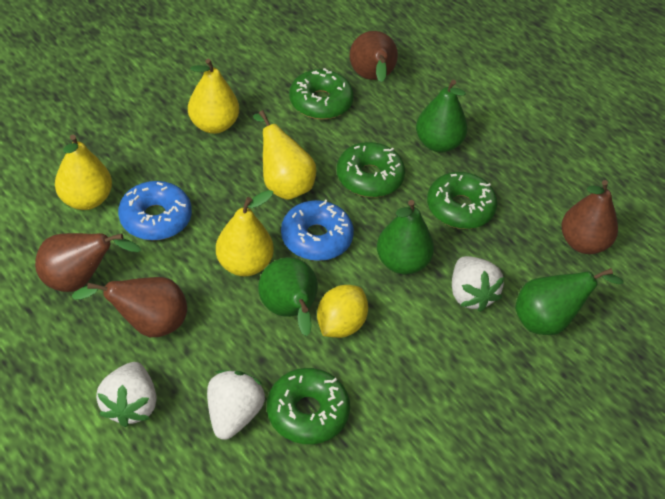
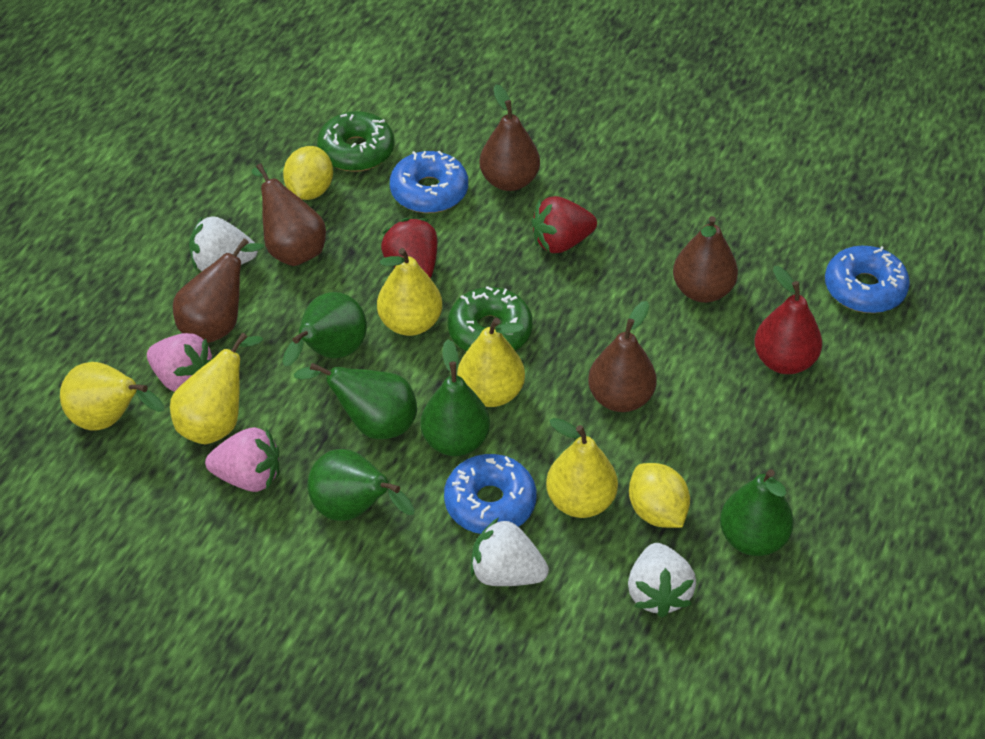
blue donut: [118,181,192,241] [281,200,354,261] = 2 -> [390,151,468,213] [444,454,536,534] [825,246,910,313] = 3
brown pear: [35,233,141,292] [72,277,187,337] [349,31,398,82] [561,180,618,254] = 4 -> [173,238,264,343] [252,163,326,266] [480,84,540,191] [588,301,657,412] [673,216,738,303] = 5
green donut: [267,368,350,444] [289,68,354,119] [337,142,405,197] [427,172,497,229] = 4 -> [317,111,394,172] [448,286,533,352] = 2
green pear: [258,257,318,336] [377,200,434,274] [416,80,468,152] [515,268,624,335] = 4 -> [283,292,367,367] [294,363,417,439] [307,449,415,521] [421,339,490,456] [720,469,794,556] = 5
pink strawberry: none = 0 -> [147,333,214,392] [205,427,279,492] = 2
red pear: none = 0 -> [754,266,822,374] = 1
red strawberry: none = 0 -> [381,218,437,278] [531,196,597,253] = 2
yellow lemon: [317,285,368,338] = 1 -> [283,146,333,200] [629,463,690,528] = 2
yellow pear: [55,134,112,210] [188,59,239,134] [216,190,274,276] [253,110,316,200] = 4 -> [60,362,164,431] [170,333,263,444] [377,248,442,336] [457,318,525,407] [546,418,618,518] = 5

